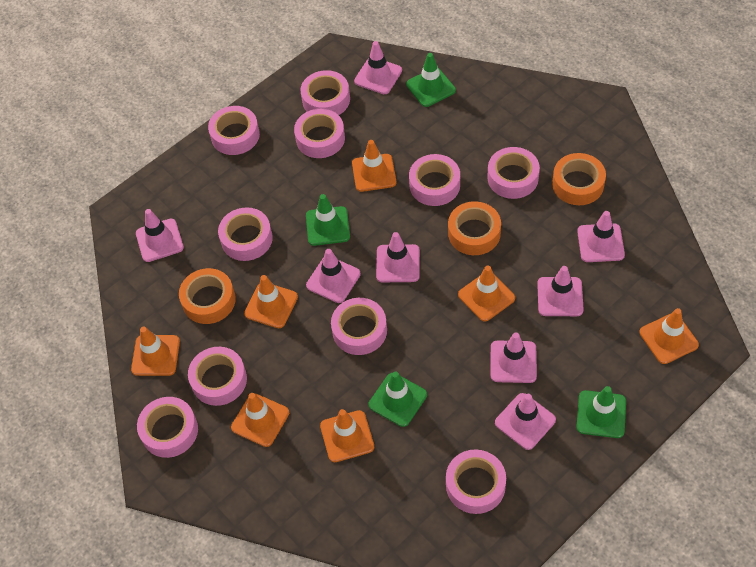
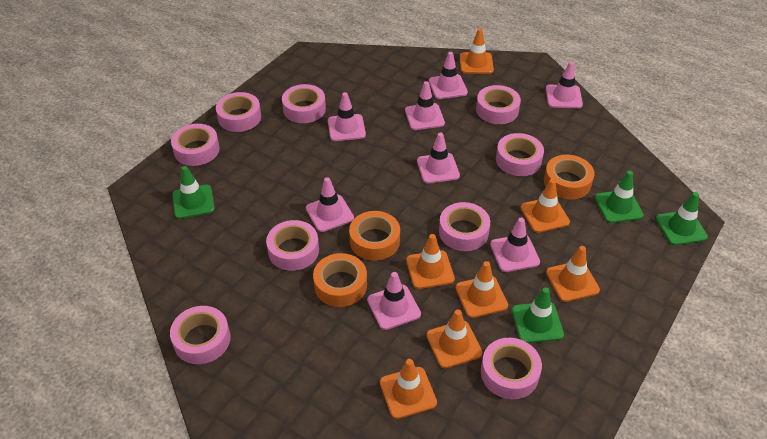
pink tape: [137,397,198,458] [188,347,247,406] [208,106,260,155] [218,207,273,261] [294,109,345,158] [300,70,350,115] [331,298,387,355] [409,154,460,206] [446,450,506,514] [488,147,540,199] = 10 -> [170,306,231,364] [171,124,220,166] [216,92,261,132] [266,220,319,271] [282,84,326,123] [439,202,490,251] [476,85,521,124] [481,338,542,399] [496,133,544,176] = 9

